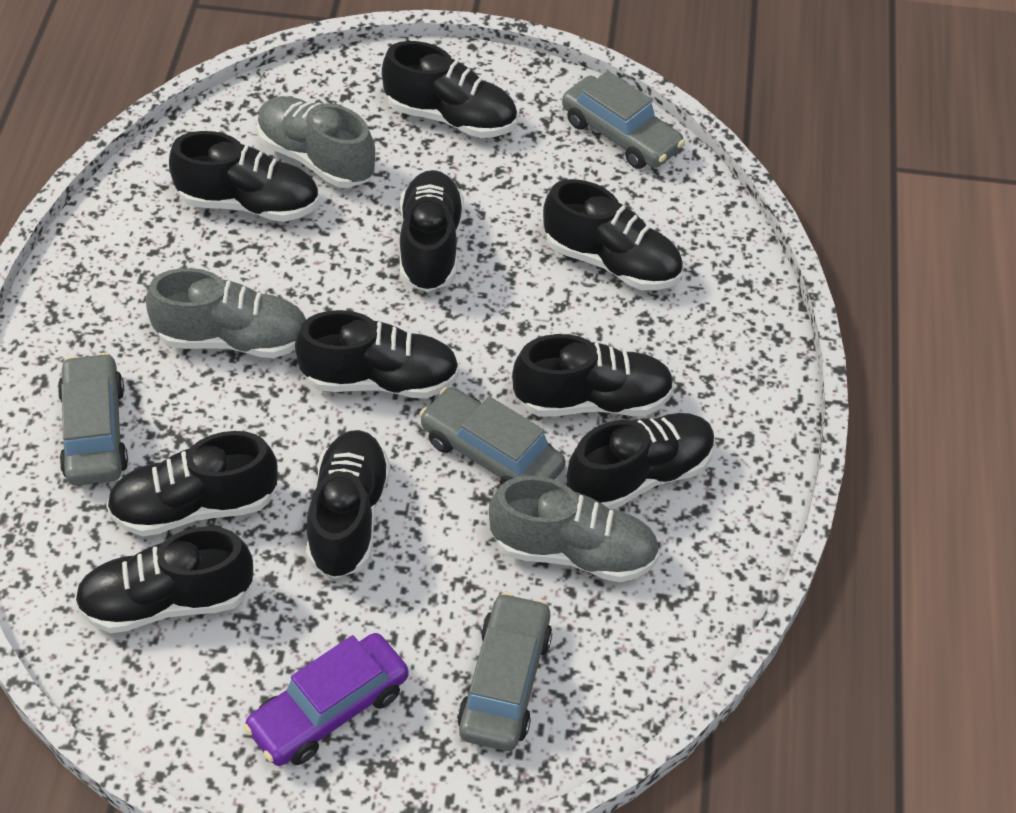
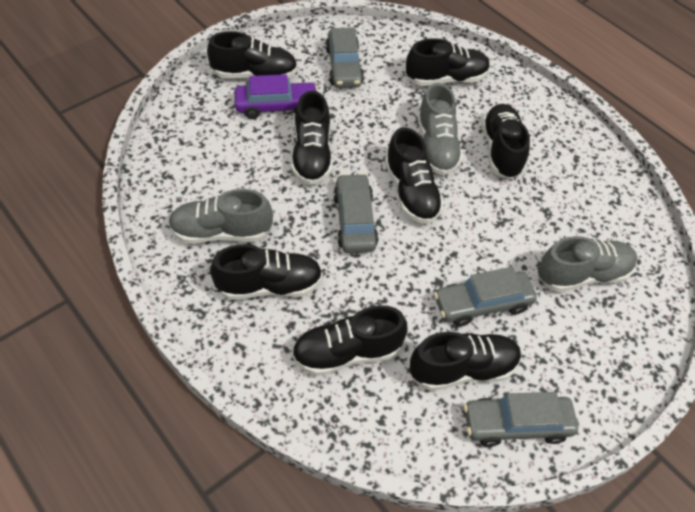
black shoe: [74,526,253,633] [106,431,277,537] [169,131,319,222] [295,310,459,398] [306,430,391,579] [382,41,517,138] [400,170,464,292] [512,334,674,416] [543,179,683,290] [567,413,716,509] = 10 -> [207,31,298,78] [210,244,323,300] [291,91,333,185] [292,305,408,376] [385,127,444,224] [406,38,490,86] [410,332,521,391] [482,104,530,179] = 8

